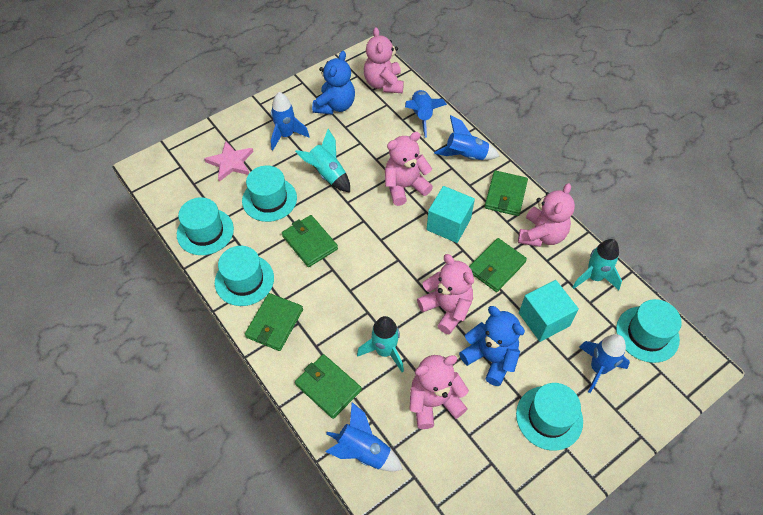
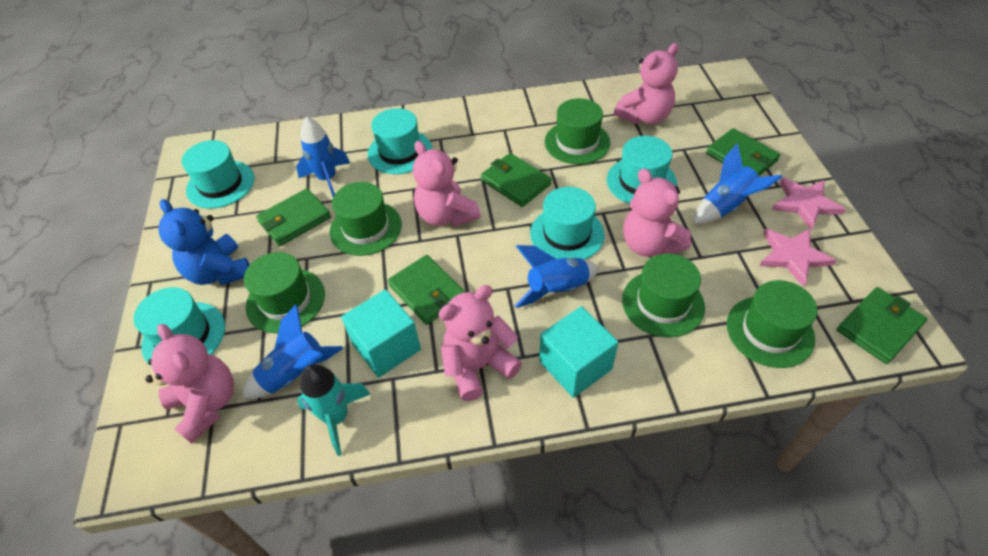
blue rocket: [271,92,310,150] [326,402,403,471] [405,90,447,138] [434,115,499,160] [579,334,630,393] = 5 -> [242,304,343,399] [296,116,350,197] [515,245,599,308] [693,143,783,224] = 4
blue teddy bear: [312,51,355,114] [459,306,525,386] = 2 -> [158,199,250,285] = 1
green hat: none = 0 -> [244,252,325,333] [330,182,402,256] [545,98,610,164] [622,254,705,338] [727,280,817,368] = 5
pink star: [204,141,254,182] = 1 -> [759,228,836,287] [772,178,846,230] = 2
turquoise rocket: [295,129,350,192] [357,316,404,372] [572,239,622,290] = 3 -> [297,364,370,456] = 1

